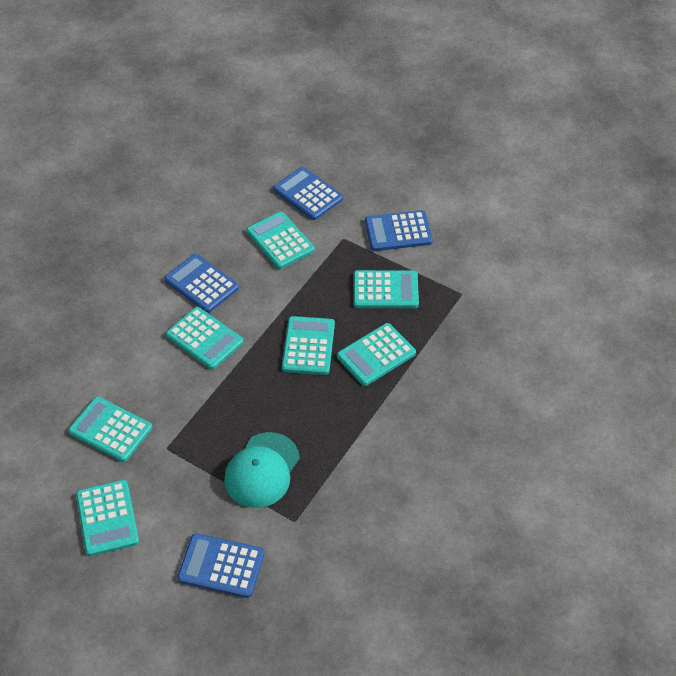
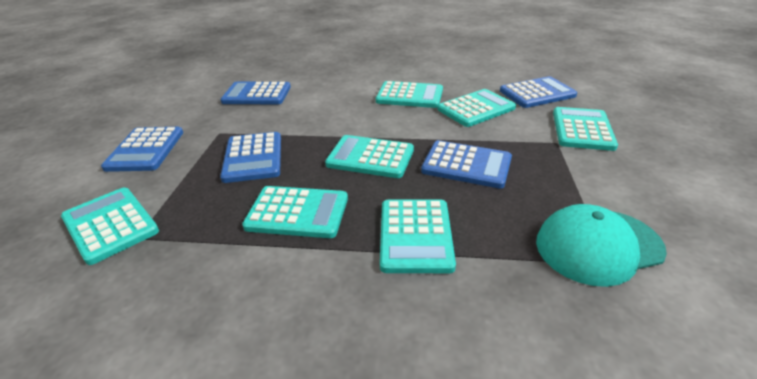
blue calculator: [164,254,239,313] [177,533,264,598] [273,167,343,220] [365,210,433,251] = 4 -> [101,127,183,172] [220,132,281,183] [221,82,291,104] [421,140,512,189] [500,76,577,108] = 5

